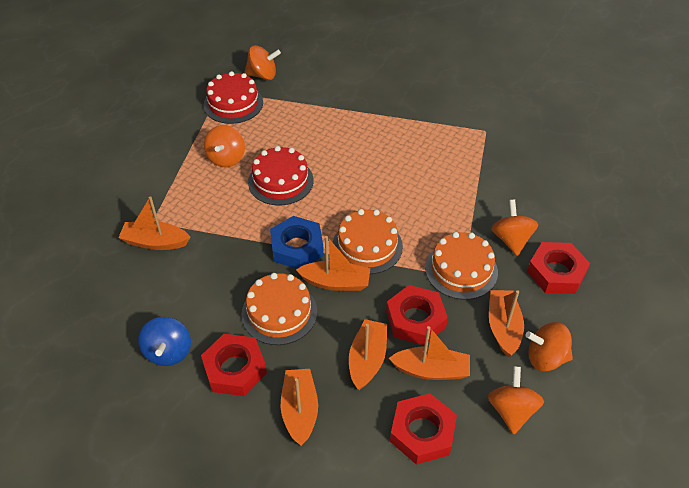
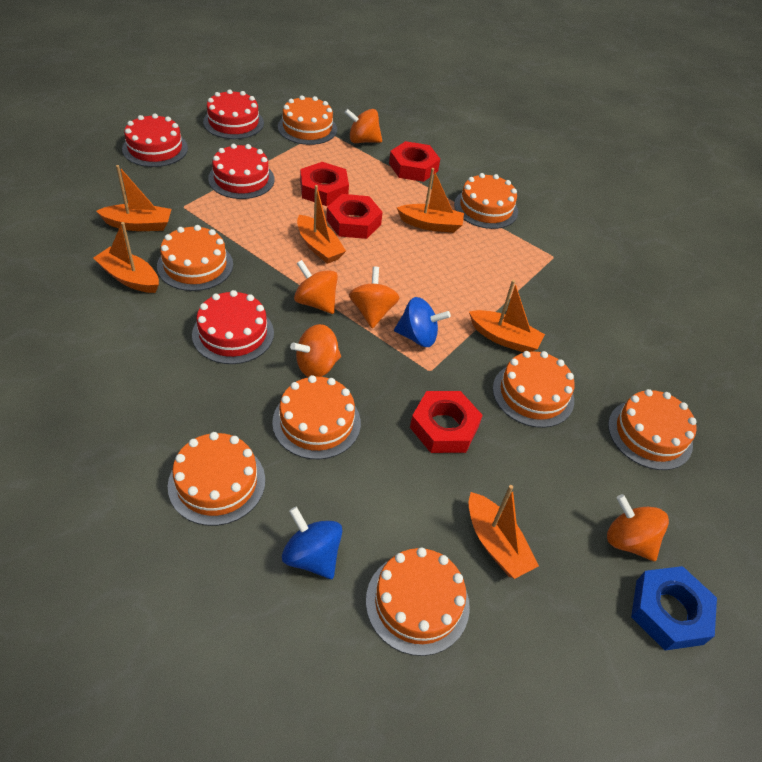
blue spinning top: [138,317,191,366] = 1 -> [282,506,343,579] [394,297,451,347] = 2
orange cake: [242,273,317,345] [333,209,403,274] [425,232,498,300] = 3 -> [157,225,233,291] [168,432,265,526] [272,375,361,459] [278,95,337,145] [366,547,470,656] [454,173,518,229] [493,351,575,428] [608,389,697,470] = 8
red cake: [204,71,263,124] [248,146,314,205] = 2 -> [122,114,188,167] [192,290,274,364] [203,89,264,139] [208,144,275,199] = 4

